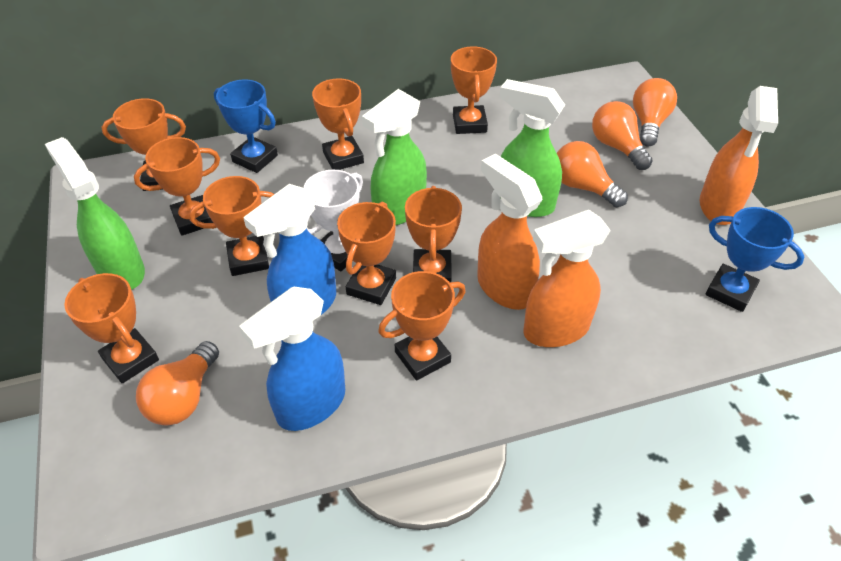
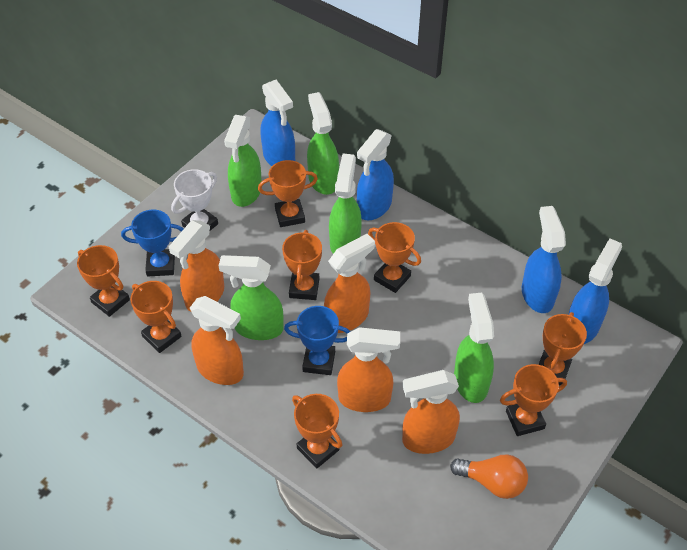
blue spray bottle: [239,287,345,431] [243,184,336,315] = 2 -> [260,80,295,166] [357,129,394,220] [522,206,566,313] [568,238,622,344] = 4
green spray bottle: [45,137,145,290] [362,89,427,225] [499,79,565,217] = 3 -> [218,255,284,340] [224,115,262,207] [307,92,339,195] [329,154,362,254] [454,292,494,403] = 5
orange light bulb: [136,341,219,426] [557,141,628,207] [592,101,653,170] [633,78,677,147] = 4 -> [450,454,528,499] = 1
orange spray bottle: [477,154,542,310] [523,210,611,347] [700,86,778,225] = 3 -> [169,220,224,312] [190,296,244,385] [324,234,375,333] [337,327,400,412] [402,370,460,454] = 5
orange trophy: [64,273,159,383] [102,98,186,191] [134,137,220,236] [189,176,274,276] [312,78,364,170] [337,202,396,305] [378,271,466,381] [405,186,462,282] [451,46,497,134] = 9 -> [77,245,130,317] [130,281,182,353] [258,160,318,227] [282,230,322,300] [292,394,342,468] [368,222,421,293] [500,364,567,436] [538,312,587,385] = 8

